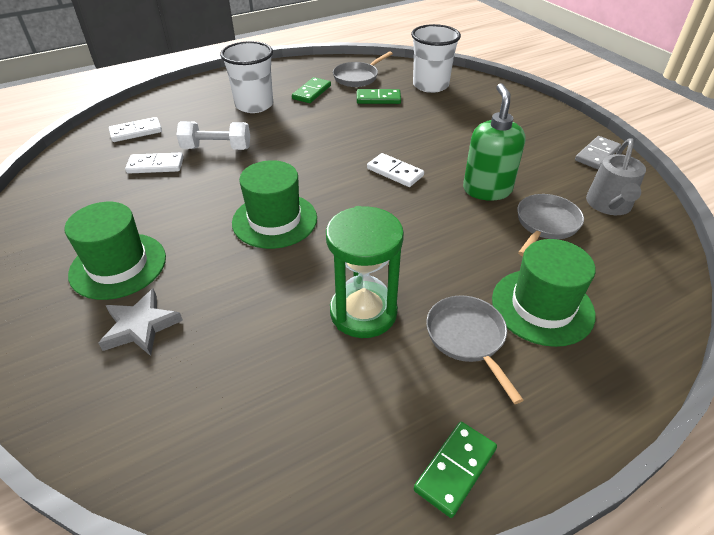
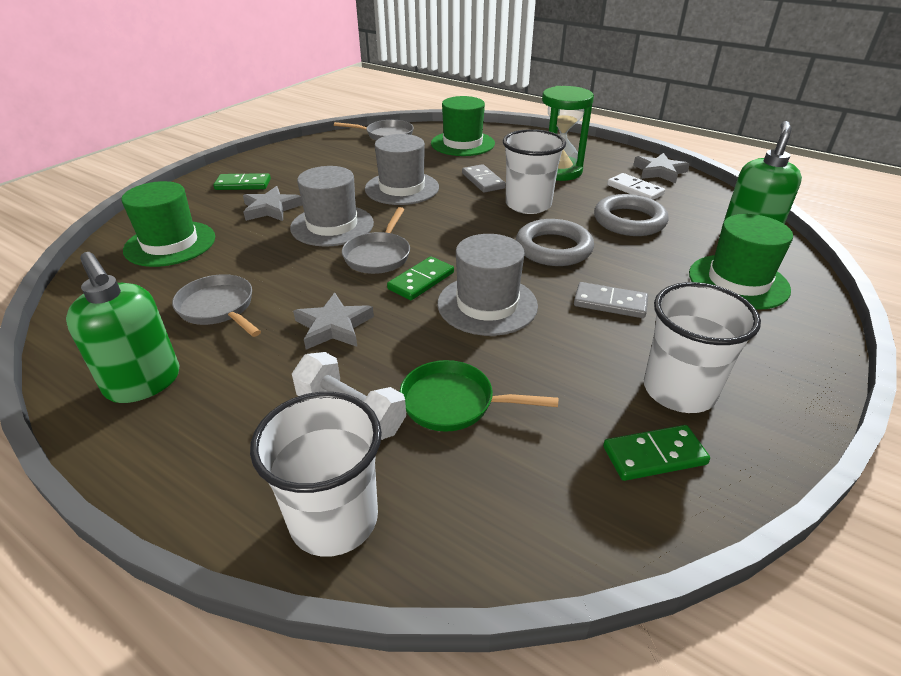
green pan: none = 0 -> [400,360,559,432] = 1
green soap dispenser: [463,83,526,201] = 1 -> [66,252,179,403] [722,121,802,226] = 2
grey domino: [575,136,621,169] = 1 -> [462,164,506,193] [574,282,648,318] = 2
grey hat: none = 0 -> [290,166,374,247] [365,134,439,205] [437,234,538,336] = 3
grey ring: none = 0 -> [516,219,594,266] [594,194,669,236] = 2
grey star: [98,288,183,356] = 1 -> [243,186,303,221] [293,293,374,350] [633,153,690,183] = 3
grey watering can: [586,138,646,215] = 1 -> none = 0
white cup: [220,41,273,113] [411,24,461,93] = 2 -> [250,392,382,557] [503,129,566,214] [644,282,761,413] = 3
white domino: [109,117,162,142] [125,153,184,174] [367,153,424,187] = 3 -> [607,173,665,200] = 1

